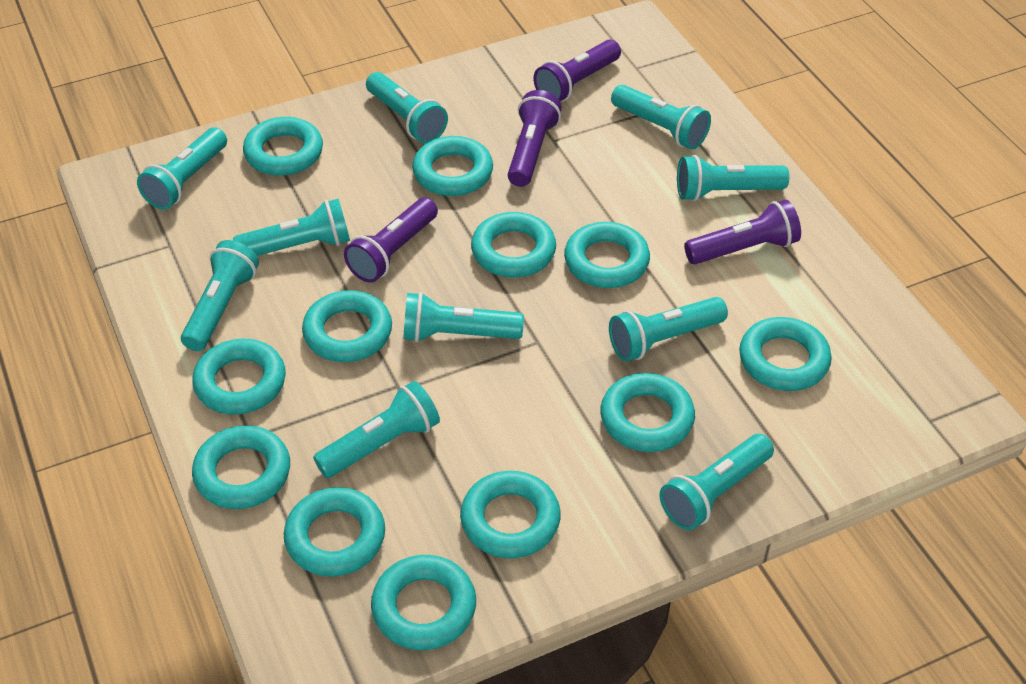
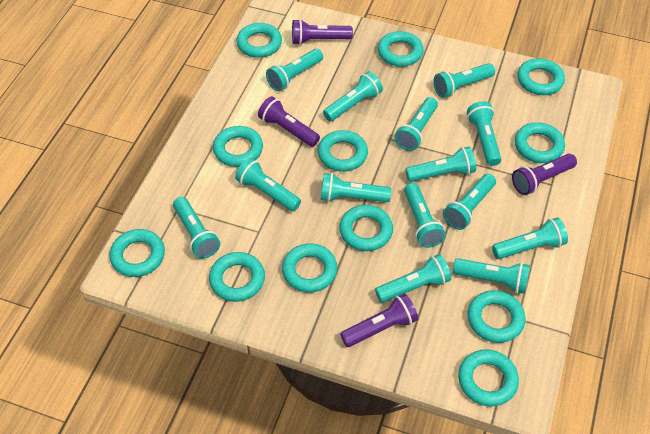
turquoise flashlight: [137,127,227,210] [181,240,259,351] [233,198,350,256] [313,381,440,478] [366,72,448,143] [403,292,524,342] [609,297,728,361] [611,85,711,149] [659,434,774,530] [677,155,789,201] = 10 -> [173,197,220,259] [235,158,301,212] [266,49,323,91] [321,173,391,202] [323,71,383,121] [375,254,451,303] [394,97,438,151] [404,183,446,248] [405,146,476,182] [433,63,495,98] [443,174,496,230] [453,258,530,294] [467,101,501,166] [492,217,568,259] = 14

